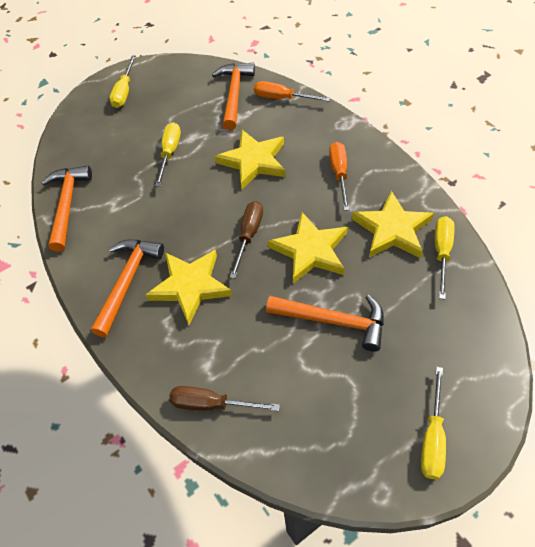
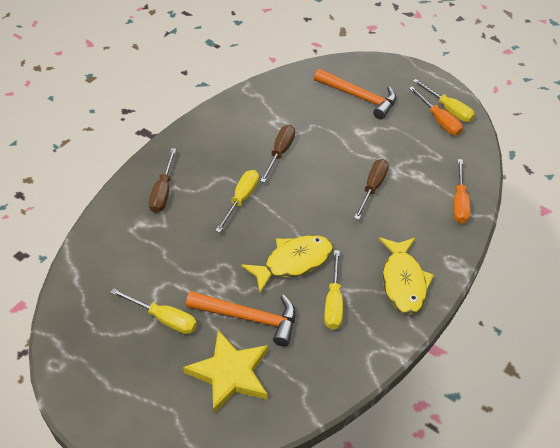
brown screwdriver: [169,386,280,411] [230,201,263,279] = 2 -> [149,148,176,213] [260,125,295,183] [354,159,389,220] = 3
orange hammer: [41,166,92,252] [91,240,164,337] [212,63,255,130] [266,295,384,352] = 4 -> [186,291,296,347] [314,69,396,120] = 2
yellow fish: none = 0 -> [241,235,333,293] [379,237,434,314] = 2
yellow star: [146,249,232,325] [215,130,285,189] [268,212,348,284] [352,191,434,258] = 4 -> [183,330,268,414] = 1

